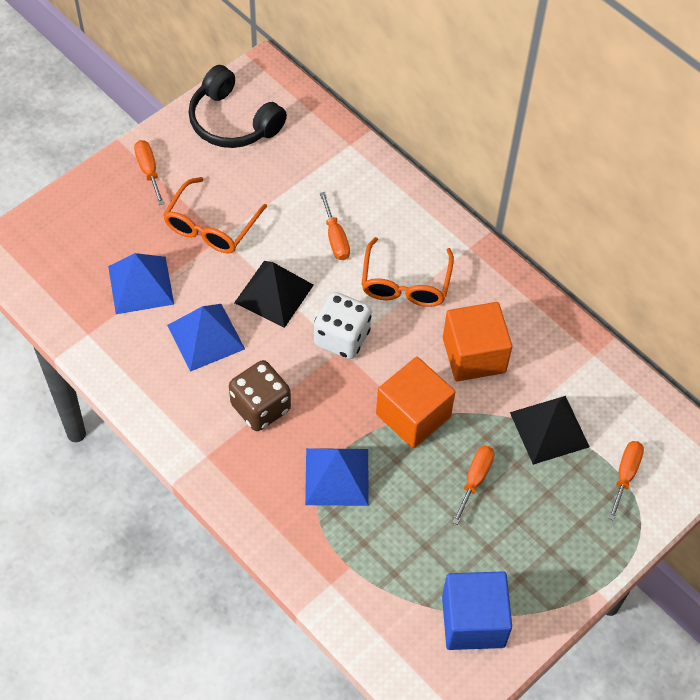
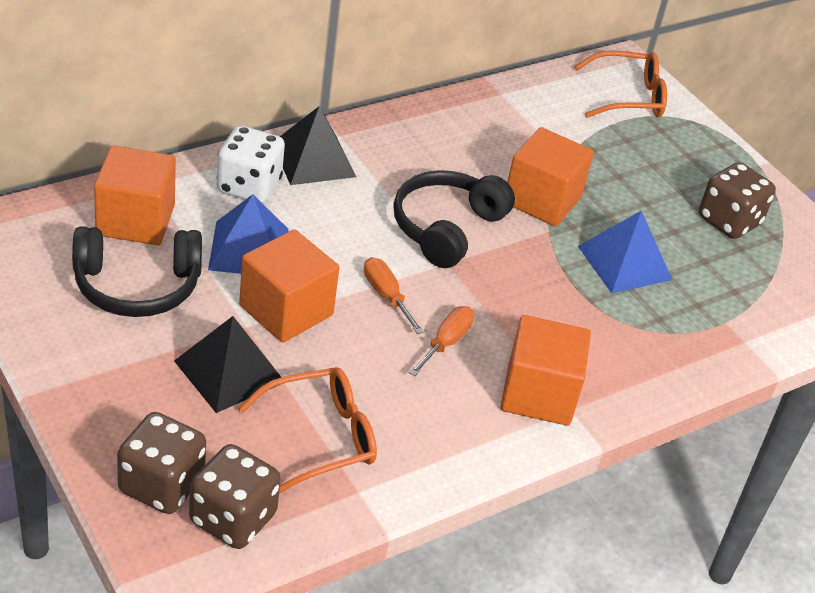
black headphones: [188,65,287,148] = 1 -> [72,226,202,317] [393,170,515,268] = 2
blue cube: [442,571,512,650] = 1 -> none = 0
blue pyramid: [108,253,174,314] [167,304,245,372] [305,448,369,506] = 3 -> [208,194,289,274] [578,211,672,293] = 2
brown dice: [229,360,291,431] = 1 -> [117,412,206,514] [189,444,281,549] [699,162,776,239] = 3
orange cube: [376,357,455,448] [443,302,512,381] = 2 -> [94,146,176,245] [239,229,339,343] [501,315,591,426] [507,127,594,227] = 4
orange screwdriver: [134,140,164,205] [320,192,350,260] [452,446,494,525] [608,441,644,521] = 4 -> [364,257,424,334] [409,306,474,376] = 2

